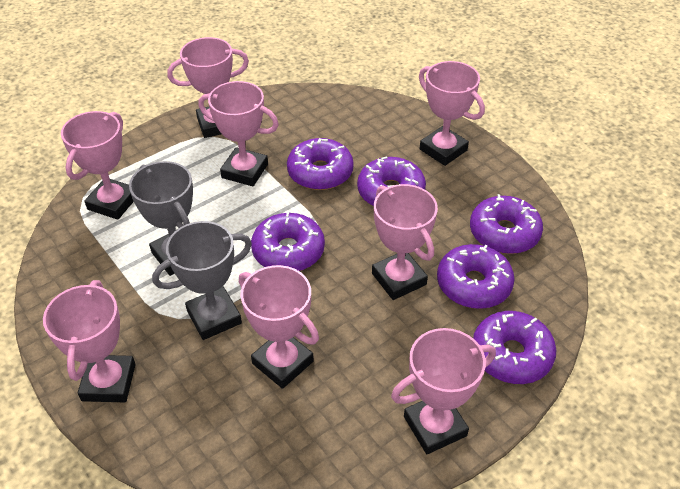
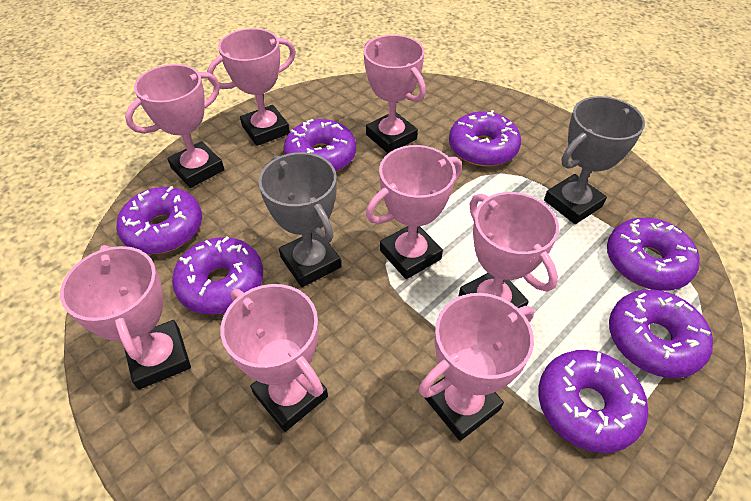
purple donut: [251,211,325,271] [287,138,354,190] [357,157,426,206] [437,244,515,309] [470,194,543,254] [473,311,556,384] = 6 -> [116,186,202,254] [172,236,263,315] [284,119,356,172] [449,110,521,166] [538,350,648,453] [607,218,700,291] [609,289,713,378] = 7

